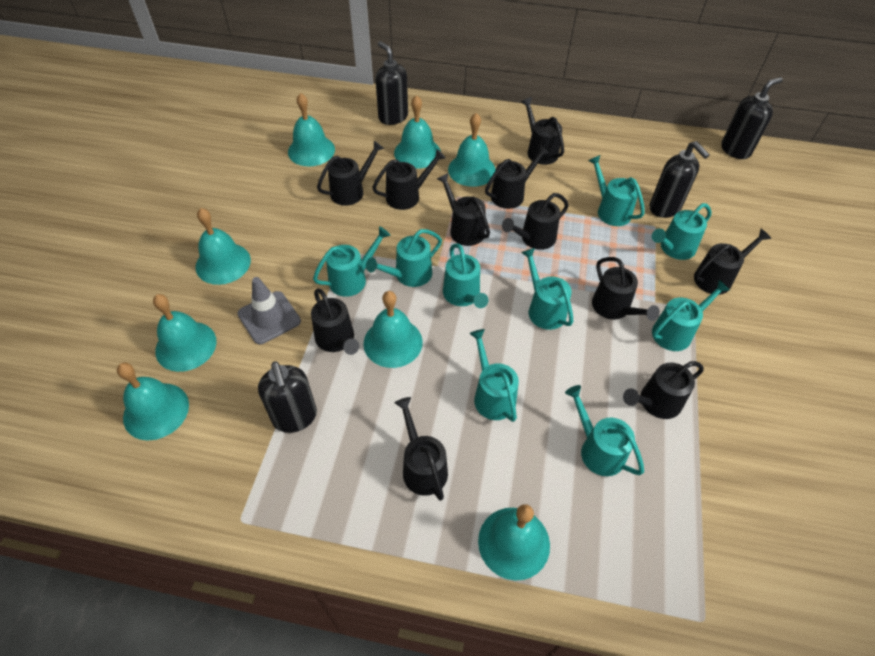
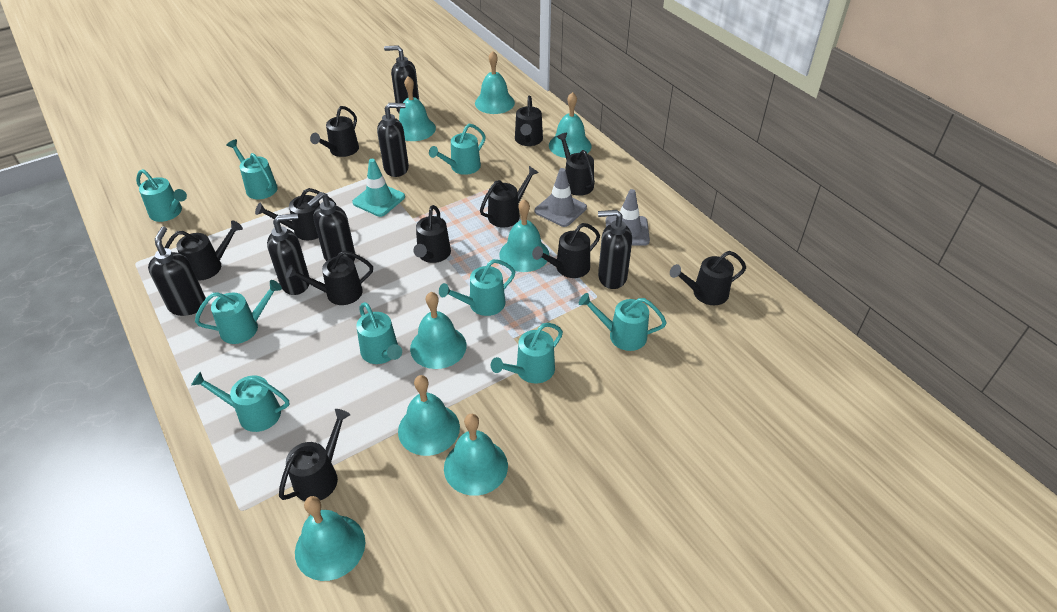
black soap dispenser: [258,361,317,433] [375,41,408,125] [649,141,710,218] [721,77,783,159] = 4 -> [148,226,206,316] [267,213,309,295] [307,192,355,261] [377,103,409,177] [384,45,419,113] [598,210,632,289] = 6
grey traffic cone: [237,277,301,344] = 1 -> [535,168,587,227] [606,189,650,246] = 2
turquoise traffic cone: none = 0 -> [352,159,405,217] = 1

